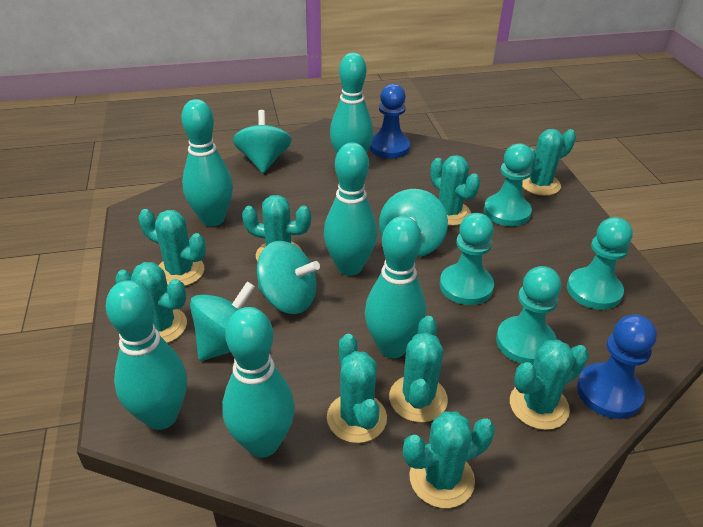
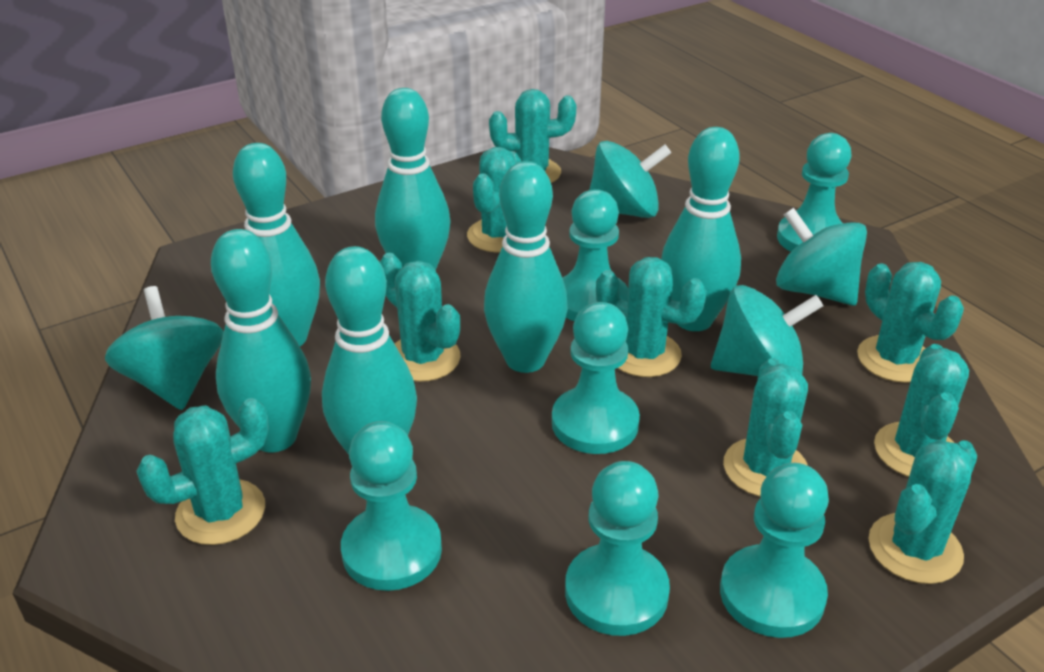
blue pawn: [370,84,410,159] [577,314,657,419] = 2 -> none = 0
turquoise pawn: [440,213,494,305] [484,144,534,226] [496,266,561,365] [567,217,633,310] = 4 -> [341,421,442,591] [552,302,640,454] [562,189,628,321] [565,461,670,636] [720,463,829,638] [777,133,852,252] = 6

